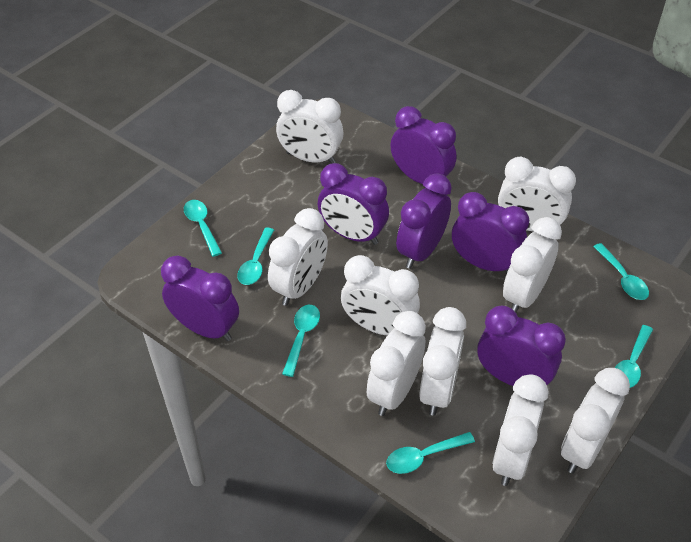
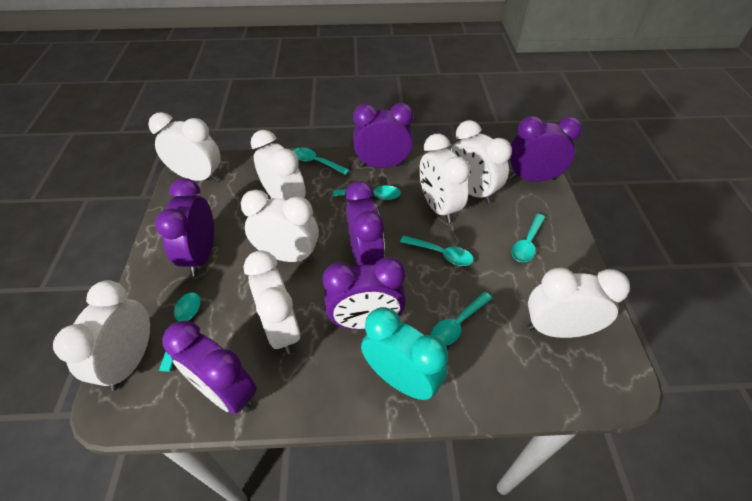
turquoise clock: none = 0 -> [361,307,448,400] = 1
white clock: [268,208,328,306] [276,90,344,164] [341,255,420,335] [367,311,426,416] [419,307,466,416] [492,374,549,486] [498,157,576,232] [503,217,562,312] [561,368,630,474] = 9 -> [53,280,150,391] [148,112,220,182] [241,190,319,262] [243,250,300,354] [251,130,306,200] [419,134,470,223] [451,120,512,204] [527,268,630,338] = 8

